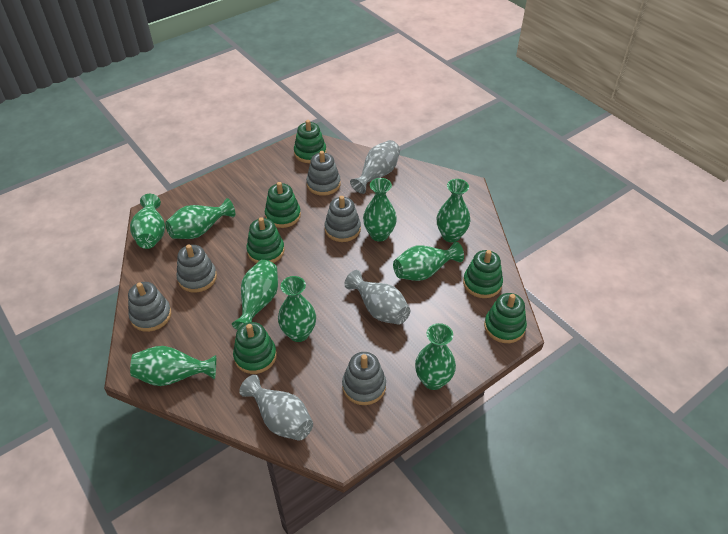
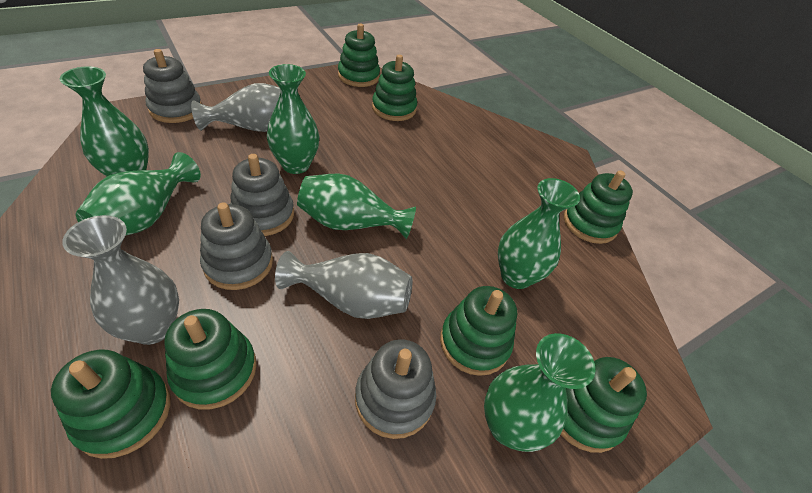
green stacking toy: [233,322,277,374] [246,217,285,263] [265,182,301,228] [294,120,327,163] [463,250,503,298] [484,293,527,343] = 6 -> [51,350,171,459] [164,309,257,409] [338,24,380,87] [372,55,417,121] [440,286,517,376] [560,357,647,453] [564,171,633,244] = 7
green vase: [130,194,165,249] [130,346,216,386] [165,198,235,239] [232,260,278,330] [278,276,316,342] [363,178,397,242] [393,242,464,281] [415,323,456,390] [437,179,471,242] = 9 -> [60,66,149,176] [76,152,201,236] [267,64,319,174] [297,173,416,239] [484,333,595,452] [498,178,580,289] = 6
grey stacking toy: [128,282,171,332] [176,244,217,293] [306,151,341,196] [324,196,361,242] [342,352,386,405] = 5 -> [143,49,202,123] [200,202,273,290] [230,154,294,236] [355,340,436,439] = 4

